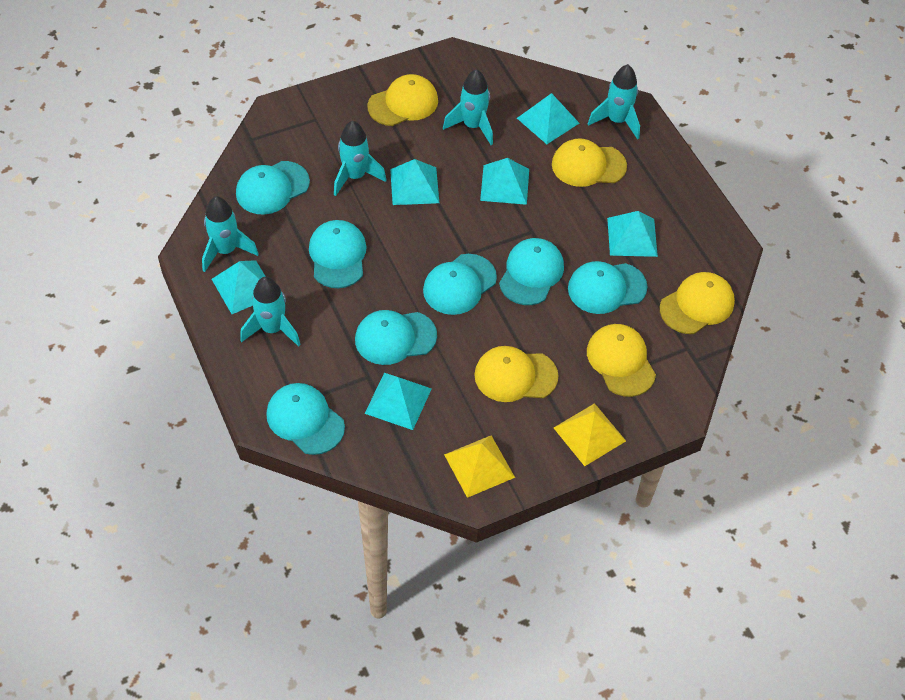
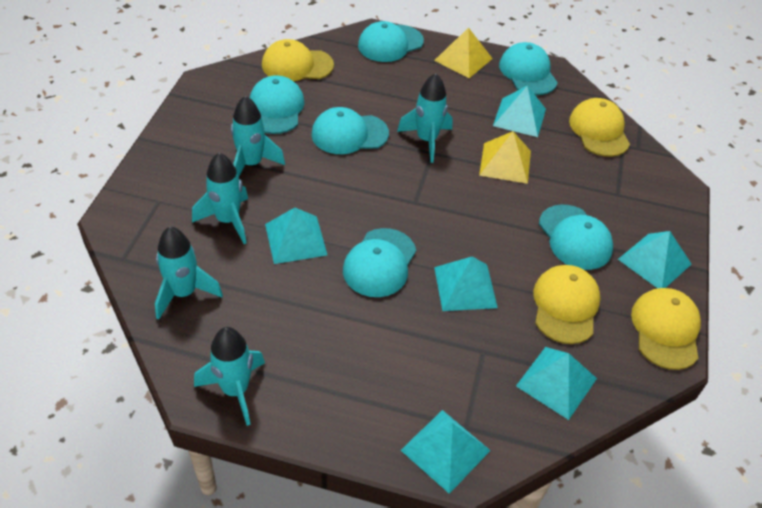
turquoise cap: [236,161,310,215] [266,383,345,455] [309,220,367,288] [355,310,437,365] [423,254,497,315] [499,238,564,305] [568,261,648,314] = 7 -> [250,75,304,134] [312,107,389,154] [343,228,416,297] [358,21,424,62] [499,42,558,95] [539,204,613,270] = 6
yellow cap: [367,74,438,126] [474,346,559,402] [552,139,627,187] [587,324,656,397] [660,272,735,334] = 5 -> [262,39,334,81] [533,265,601,344] [569,98,630,157] [631,288,701,370] = 4

